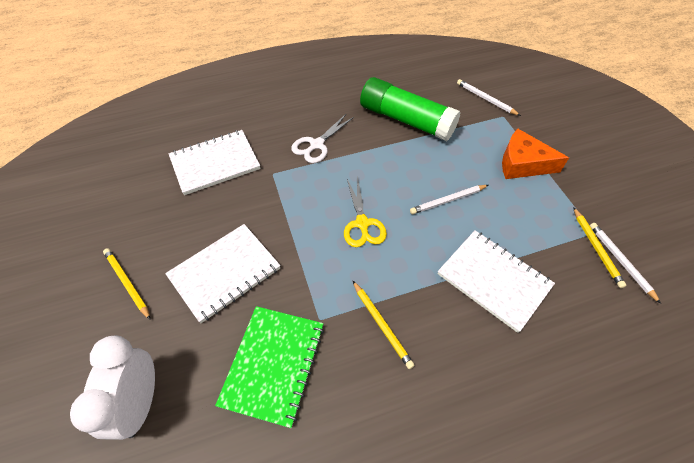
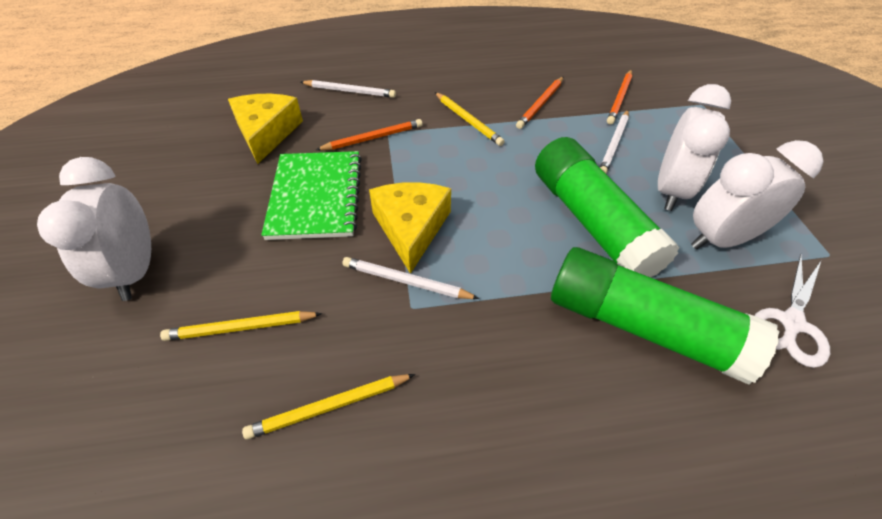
green glue stick: [360,77,461,141] = 1 -> [535,137,680,277] [551,247,780,384] = 2
orange cheese: [502,129,569,179] = 1 -> none = 0
orange pencil: none = 0 -> [316,119,422,150] [516,77,563,129] [607,70,632,125] = 3
white clock: [70,335,155,440] = 1 -> [37,157,151,301] [658,84,731,211] [691,140,823,250] = 3
white notebook: [165,224,281,323] [169,130,261,195] [438,230,555,333] = 3 -> none = 0
yellow cheese: none = 0 -> [228,94,303,164] [369,182,451,274] = 2
yellow scissors: [344,176,387,247] = 1 -> none = 0

